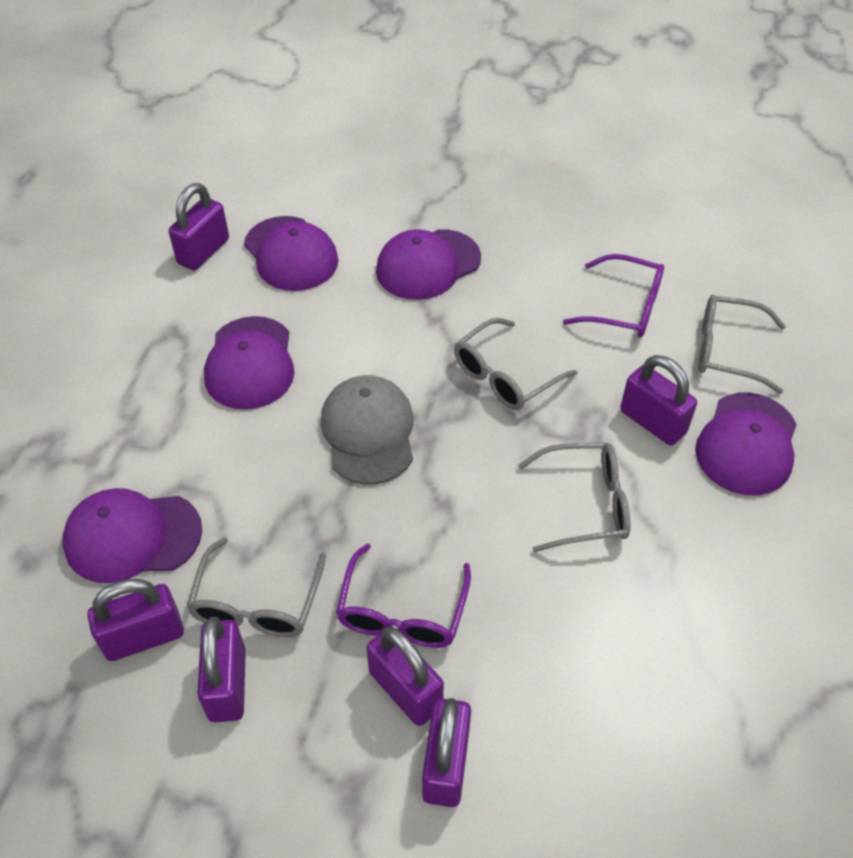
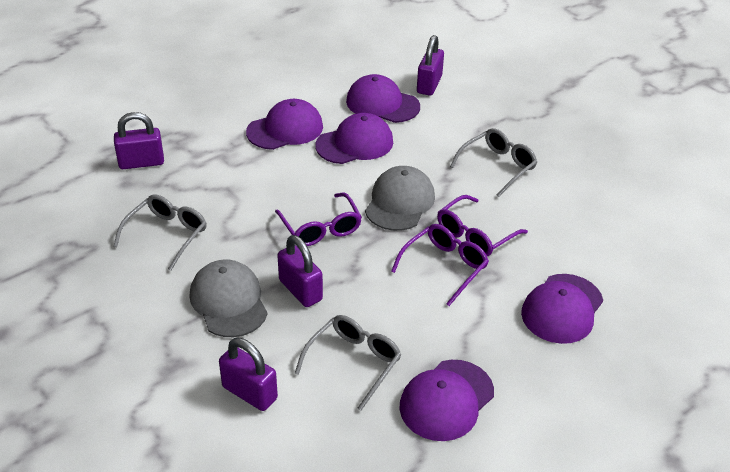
grey cap: [321,375,413,484] = 1 -> [190,260,268,337] [365,166,435,231] = 2
grey glasses: [187,537,326,638] [454,318,577,410] [518,442,630,553] [698,295,786,394] = 4 -> [113,194,207,271] [295,315,401,411] [450,128,537,197] = 3
purple glasses: [336,544,471,648] [563,254,664,337] = 2 -> [275,193,362,246] [391,224,489,306] [437,195,528,256] = 3
purple padlock: [87,579,184,661] [169,183,229,270] [197,617,246,722] [366,627,444,726] [422,698,471,807] [620,355,697,446] = 6 -> [114,112,164,169] [219,338,278,411] [277,235,323,307] [417,35,444,96] = 4

